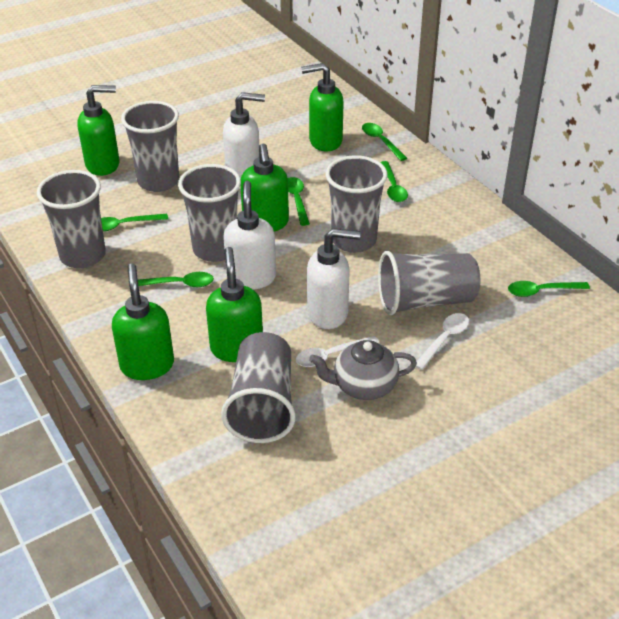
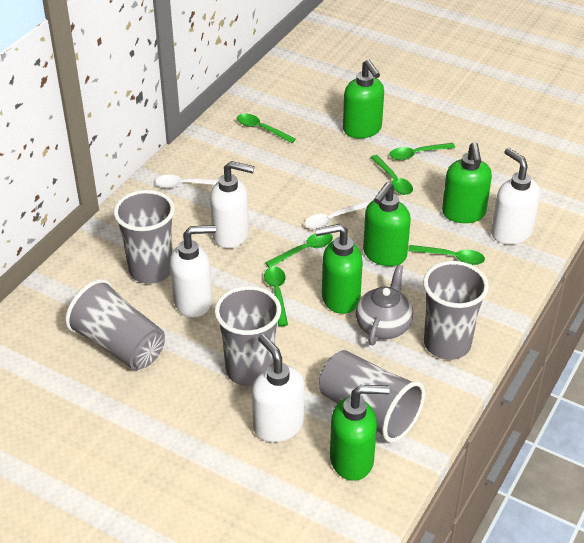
grey cup: [37,170,106,268] [121,101,179,192] [178,164,241,262] [221,332,295,443] [325,155,388,253] [378,251,480,315] = 6 -> [65,279,165,370] [114,190,175,284] [215,286,281,386] [319,350,425,443] [423,261,489,360] = 5
white soap dispenser: [223,92,265,179] [223,181,276,290] [307,228,360,329] = 3 -> [170,225,216,317] [210,161,254,248] [252,334,304,442] [491,148,540,245] = 4

